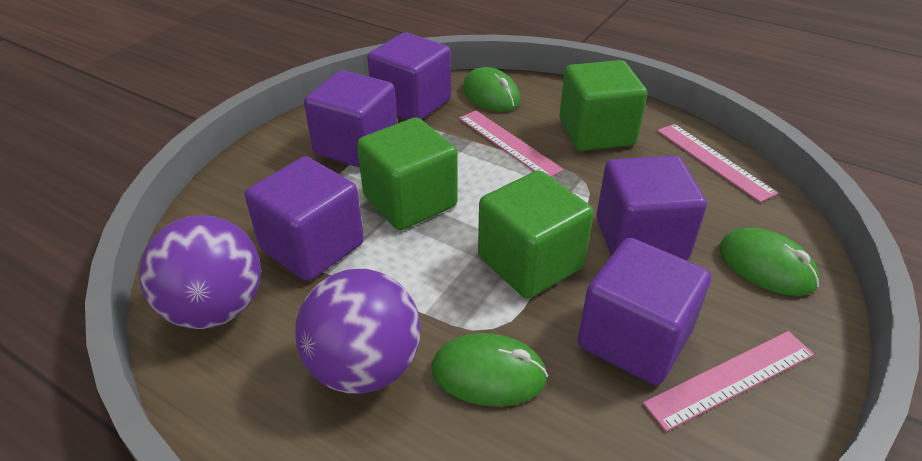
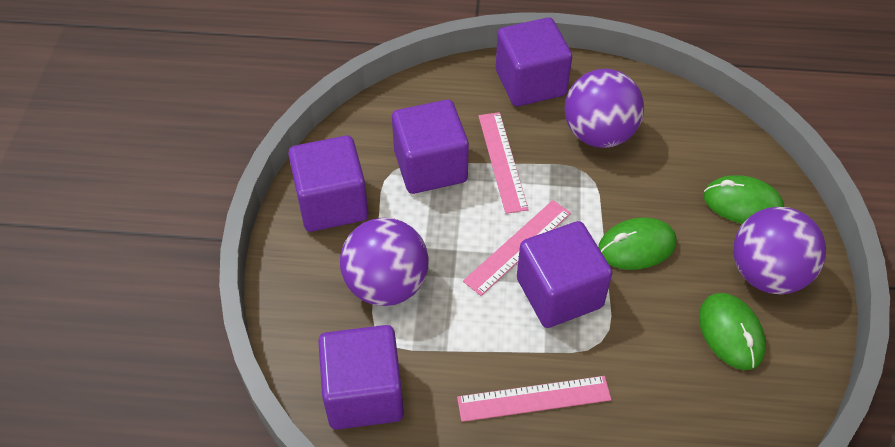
green cube: [357,117,458,230] [478,170,594,299] [559,60,647,151] = 3 -> none = 0
purple ball: [139,215,261,329] [295,269,420,394] = 2 -> [340,218,429,306] [565,69,644,148] [733,207,826,294] = 3

